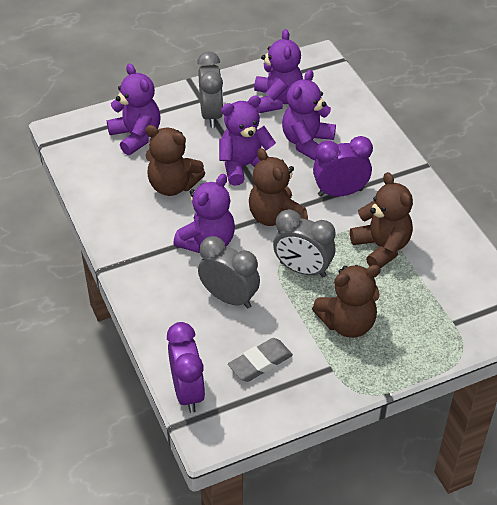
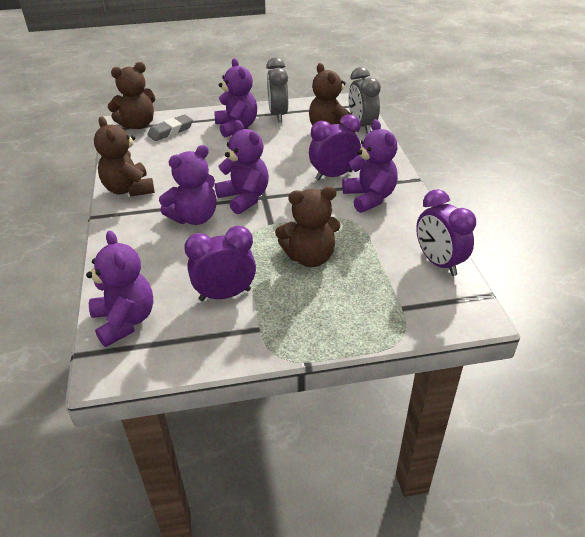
grey clock: [197,51,223,128] [198,236,260,309] [273,209,336,277] = 3 -> [266,57,288,122] [348,67,381,134] = 2
purple clock: [167,322,205,413] [313,136,373,197] = 2 -> [184,226,256,301] [309,114,361,181] [416,189,476,276] = 3

